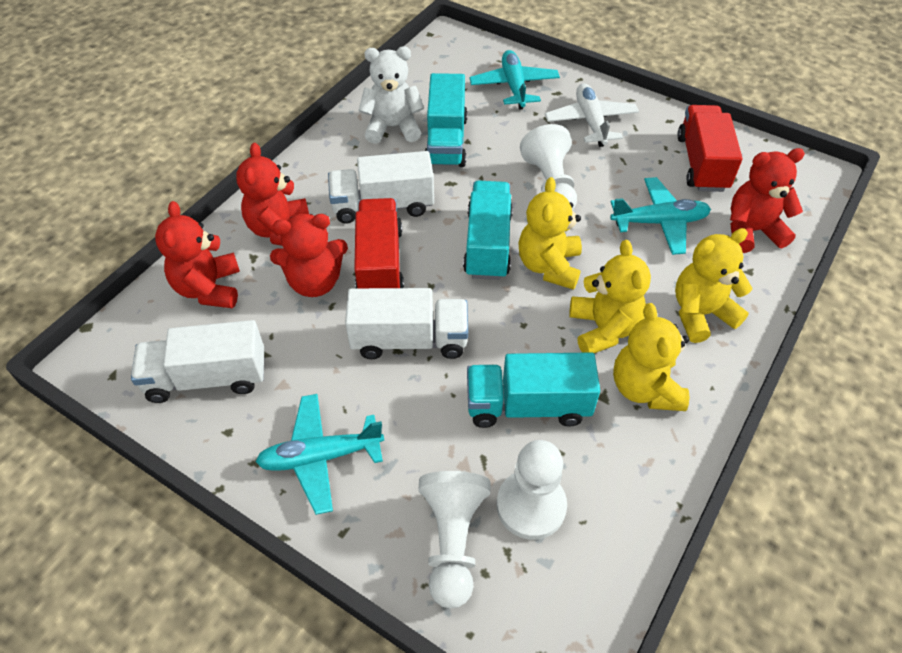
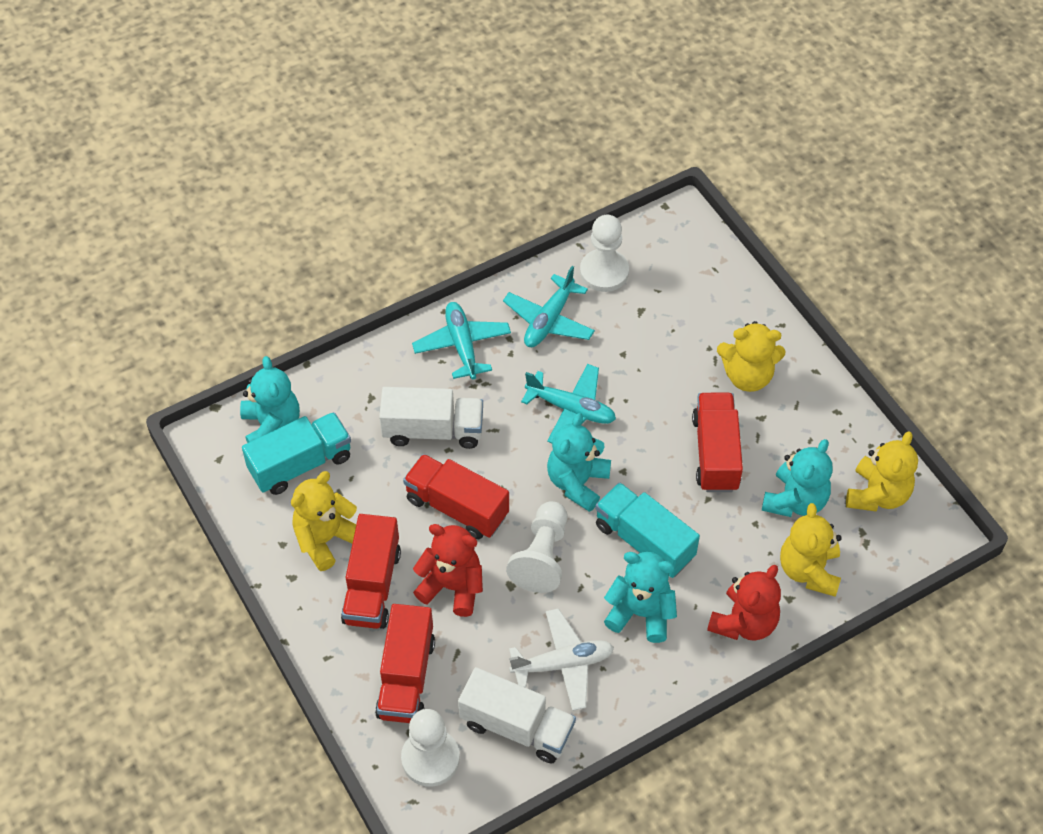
red teddy bear: [155,201,240,308] [236,143,309,246] [270,214,348,297] [730,148,805,253] = 4 -> [413,524,483,617] [707,565,781,641] = 2
red truck: [354,198,404,288] [677,105,742,192] = 2 -> [341,514,401,629] [375,604,435,723] [403,454,509,539] [692,393,743,492] = 4
turquoise teddy bear: none = 0 -> [240,356,300,443] [547,413,611,512] [604,552,677,643] [762,439,833,517] = 4
turquoise truck: [425,73,467,167] [463,181,513,280] [467,352,600,428] = 3 -> [242,412,351,495] [595,482,700,578] = 2
white teddy bear: [358,46,424,144] = 1 -> none = 0
white truck: [131,320,264,403] [328,151,434,223] [345,288,468,359] = 3 -> [379,387,483,449] [458,667,576,764] = 2

